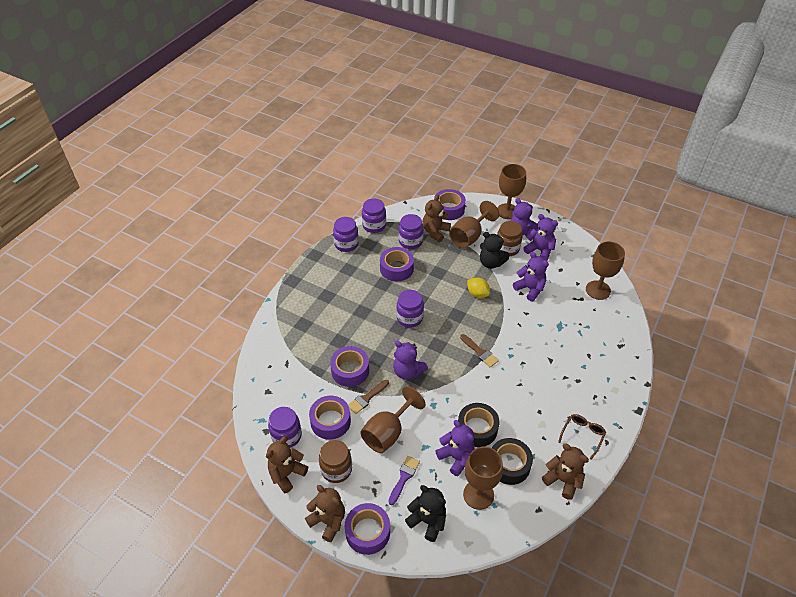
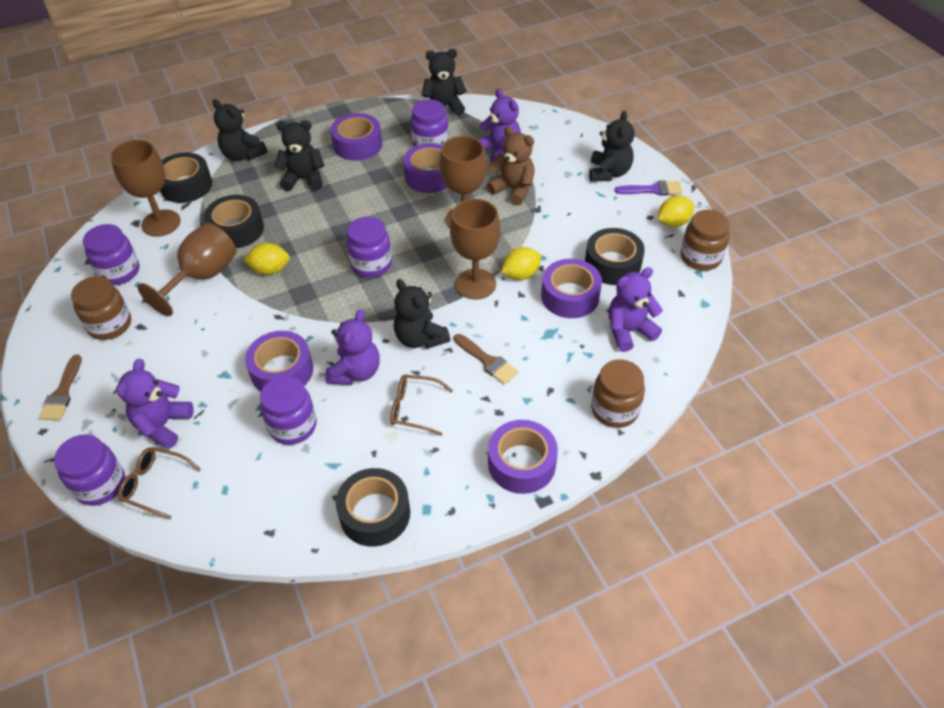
black tape: [458,403,499,447] [492,438,533,485] = 2 -> [160,153,212,203] [204,195,264,248] [336,468,410,547] [585,228,645,285] = 4
black teddy bear: [405,485,446,542] [480,232,510,269] = 2 -> [212,99,268,161] [275,120,325,191] [394,279,450,349] [422,49,467,116] [589,111,635,182] = 5
brown glasses: [558,414,606,460] = 1 -> [118,447,201,519] [390,375,453,436] = 2
brown goblet: [361,386,425,453] [449,201,499,248] [463,447,503,510] [497,164,526,219] [586,242,625,300] = 5 -> [110,140,181,237] [138,223,237,316] [440,136,487,228] [450,199,500,299] = 4
brown jar: [319,440,352,483] [497,221,523,256] = 2 -> [71,276,131,340] [591,360,645,428] [681,210,730,271] = 3
brown teddy bear: [266,436,308,493] [305,485,345,542] [422,195,451,242] [542,444,589,500] = 4 -> [487,127,535,205] = 1
purple teddy bear: [393,341,428,380] [436,420,475,476] [511,198,537,236] [513,252,549,302] [523,214,558,261] = 5 -> [116,359,194,449] [325,309,380,385] [478,89,521,163] [609,267,663,352] = 4
yellow lemon: [467,278,490,298] = 1 -> [243,243,290,275] [501,247,541,280] [658,196,694,227] = 3

